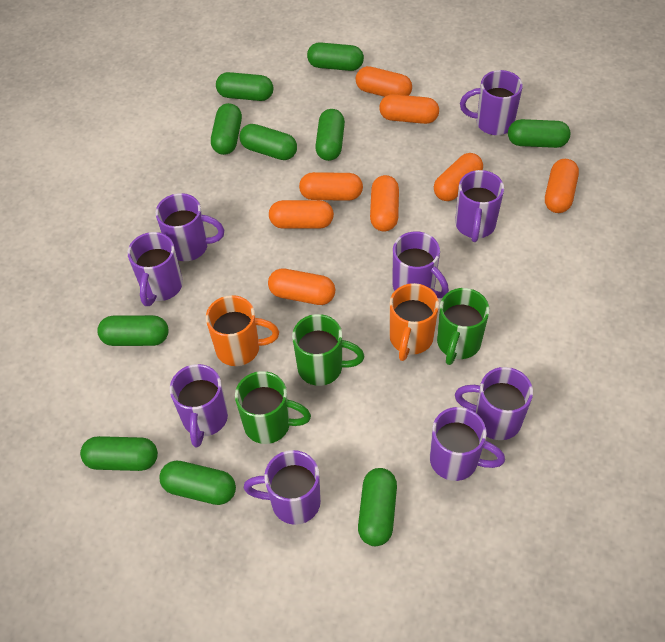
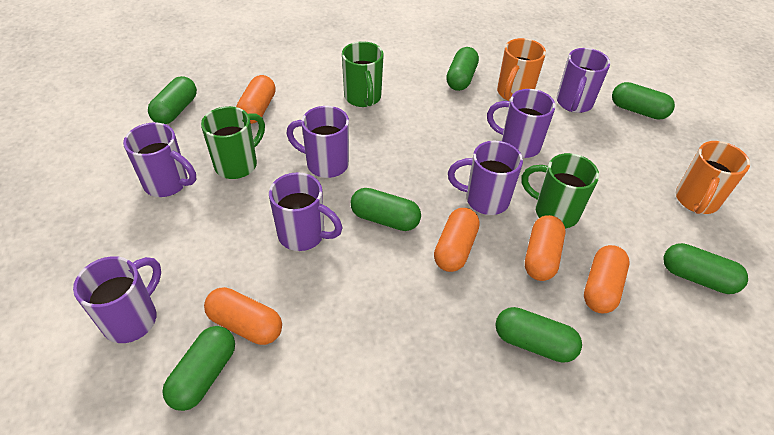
green capsule: [80,436,158,471] [97,315,169,346] [159,461,236,505] [211,103,242,155] [216,72,273,101] [240,124,297,160] [307,42,364,71] [315,109,345,161] [358,468,397,546] [508,119,570,148] = 10 -> [148,76,197,124] [162,326,235,411] [351,188,421,231] [446,47,479,91] [495,307,582,363] [612,82,675,120] [663,243,748,294] = 7
orange capsule: [268,268,335,305] [269,200,334,229] [299,172,363,201] [356,66,412,97] [370,175,399,232] [379,94,439,124] [434,153,483,201] [545,159,579,213] = 8 -> [204,287,282,345] [236,75,276,124] [434,208,480,272] [525,215,565,281] [584,245,629,314] = 5
purple mug: [128,232,183,306] [155,193,224,261] [170,364,228,447] [243,450,321,525] [393,231,449,298] [430,407,505,481] [455,170,504,242] [455,367,533,440] [460,70,523,135] = 9 -> [73,256,161,343] [123,122,196,197] [269,172,342,251] [286,106,349,178] [448,141,523,215] [487,89,556,158] [557,48,610,113] = 7

